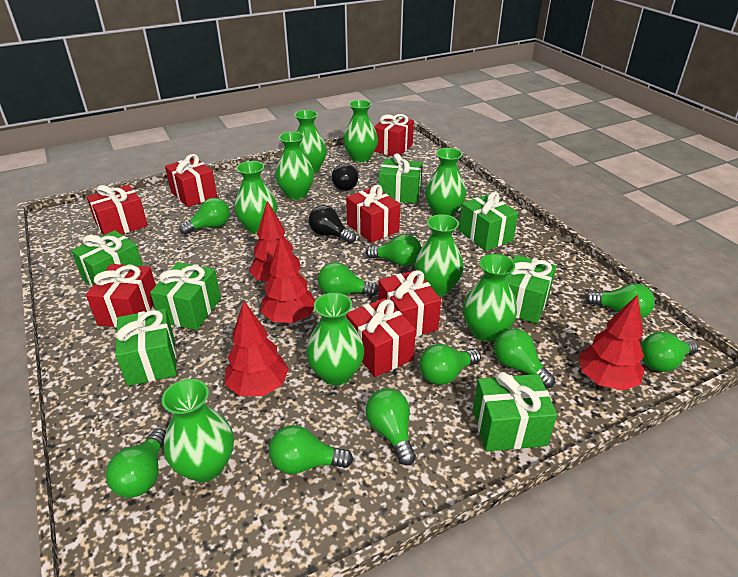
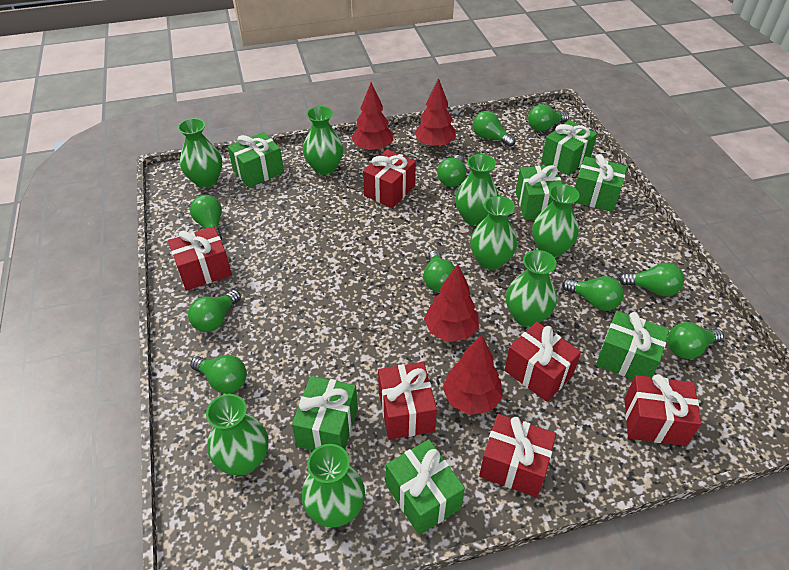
black light bulb: [309,205,356,243] [332,164,359,191] = 2 -> none = 0
green vase: [162,379,234,482] [234,161,277,234] [275,132,314,200] [294,110,327,173] [306,293,364,386] [343,100,378,162] [415,214,464,296] [425,148,466,217] [463,254,517,342] = 9 -> [178,118,222,188] [206,394,268,475] [301,444,365,527] [303,106,343,175] [455,154,499,226] [470,196,517,270] [506,250,557,327] [532,184,580,258] = 8
red gift: [86,264,156,327] [87,185,148,235] [165,154,217,207] [346,184,400,243] [346,298,416,377] [374,114,414,156] [378,270,441,337] = 7 -> [168,226,232,291] [363,150,416,208] [378,362,437,440] [479,414,556,497] [505,322,581,402] [625,374,701,446] = 6

